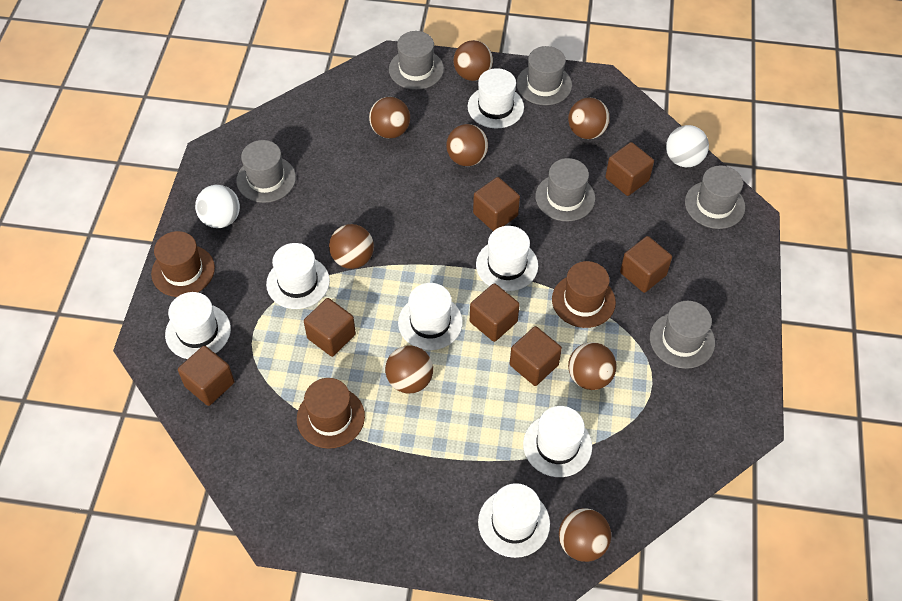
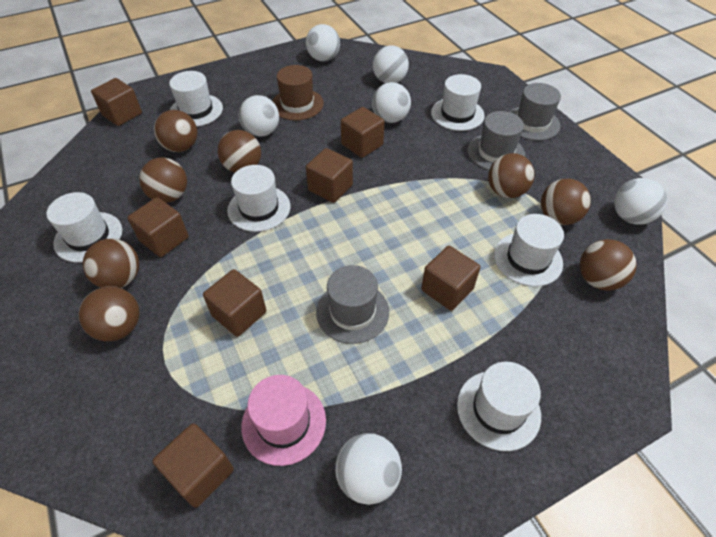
brown hat: [151,231,215,297] [297,378,365,449] [552,261,616,328] = 3 -> [273,65,324,120] = 1
grey hat: [236,140,296,203] [389,31,444,90] [516,46,572,105] [535,158,595,221] [650,301,715,369] [685,165,745,229] = 6 -> [316,265,389,344] [468,111,525,170] [509,83,561,141] = 3
pink hat: none = 0 -> [241,375,326,466] = 1
white ball: [195,185,240,228] [666,125,709,167] = 2 -> [239,95,279,137] [306,24,340,62] [335,433,402,505] [372,82,411,123] [373,45,409,83] [614,178,667,225] = 6
white hat: [165,292,231,359] [266,243,330,309] [398,283,463,350] [468,68,524,128] [476,226,538,291] [478,483,550,558] [523,406,592,477] = 7 -> [46,192,122,262] [169,71,223,127] [227,165,290,232] [431,74,485,131] [457,362,541,451] [494,214,564,287] = 6

